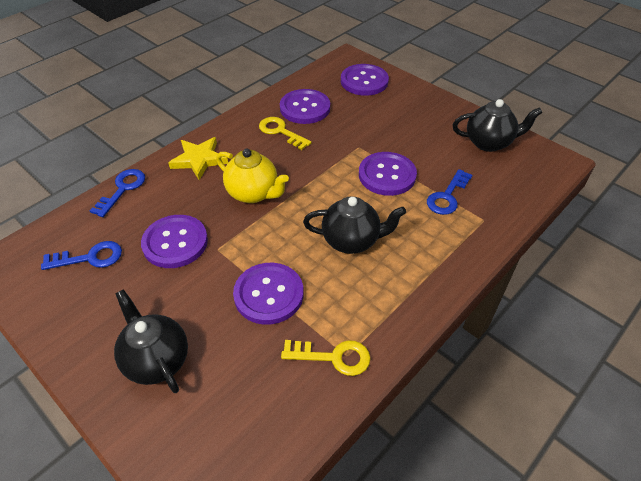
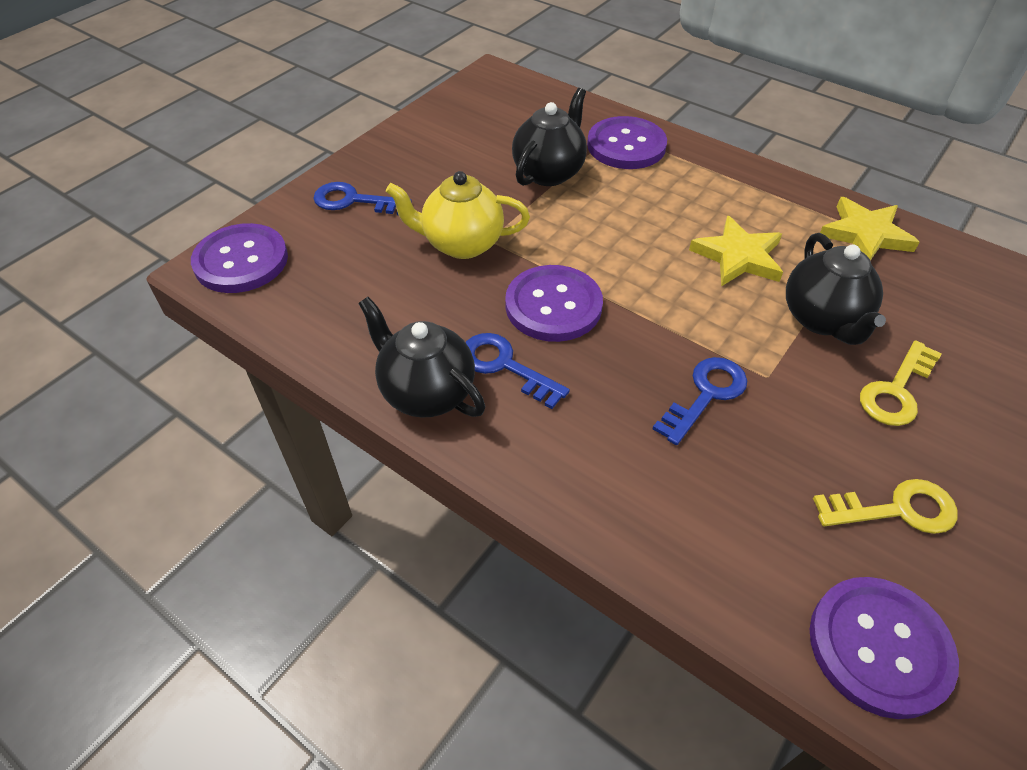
purple button: [141,215,208,268] [233,263,304,325] [280,89,330,124] [341,64,389,96] [359,152,417,196] = 5 -> [191,223,288,293] [505,265,603,342] [587,116,667,169] [810,577,959,719] = 4
yellow star: [169,137,228,180] = 1 -> [689,215,783,286] [820,197,920,261] = 2

